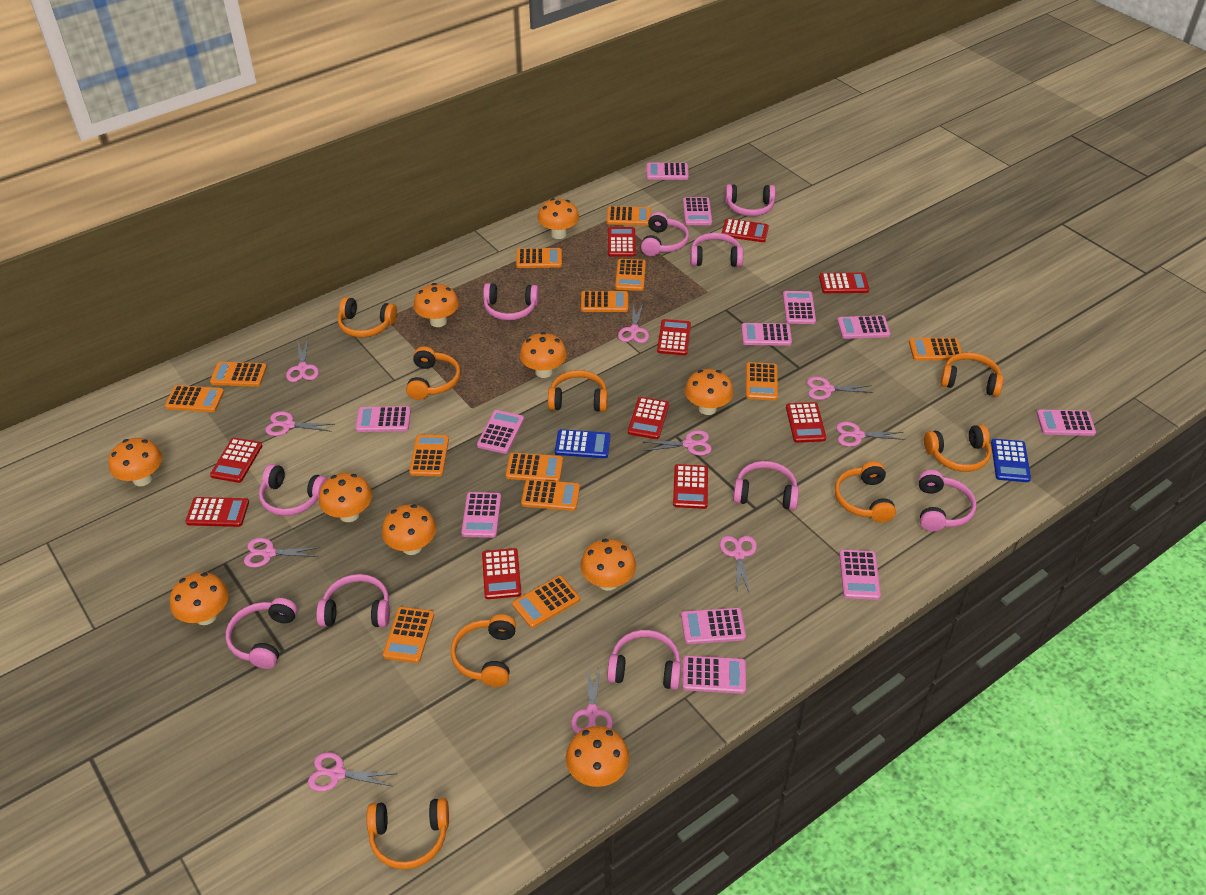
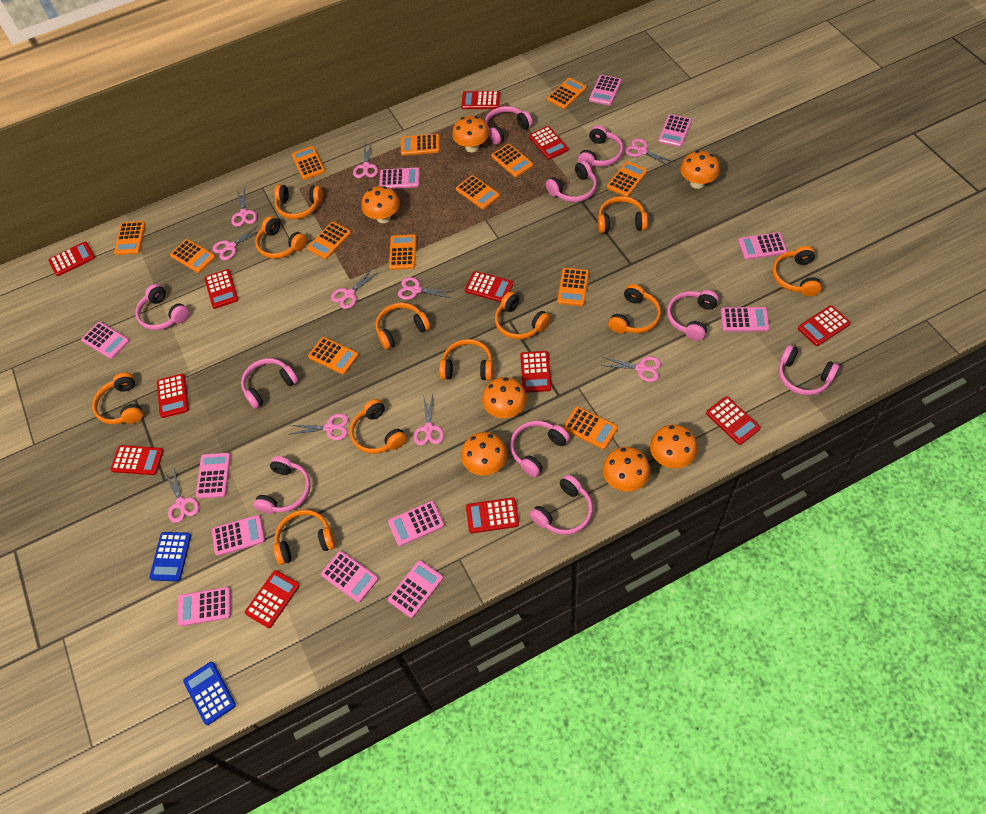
orange headphones: [338,297,397,338] [367,798,449,869] [406,346,460,400] [451,614,516,687] [548,370,608,412] [835,461,896,523] [924,424,991,472] [940,352,1004,397] = 8 -> [92,372,143,424] [255,216,307,259] [273,510,335,565] [274,185,323,219] [349,399,407,454] [376,303,430,350] [439,339,493,381] [495,291,551,339] [598,196,648,233] [608,284,661,333] [772,246,822,296] = 11
orange mushroom: [108,438,162,486] [170,572,229,625] [319,473,372,522] [382,504,436,555] [414,283,459,327] [520,332,567,378] [538,198,579,239] [566,726,629,787] [580,539,636,591] [685,369,734,415] = 10 -> [361,186,400,223] [452,116,489,152] [461,432,507,476] [482,377,527,418] [603,447,650,491] [650,424,698,468] [680,151,720,189] = 7
red calculator: [185,497,249,527] [210,438,262,483] [482,548,521,599] [608,227,636,257] [628,397,669,439] [657,319,691,355] [673,464,708,509] [722,219,769,242] [786,402,826,443] [819,273,869,293] = 10 -> [48,242,95,276] [110,445,164,475] [157,374,189,418] [204,269,238,309] [245,570,300,628] [461,91,500,109] [465,271,513,302] [466,497,519,533] [520,351,551,393] [529,126,568,160] [706,396,761,445] [798,305,851,346] = 12

